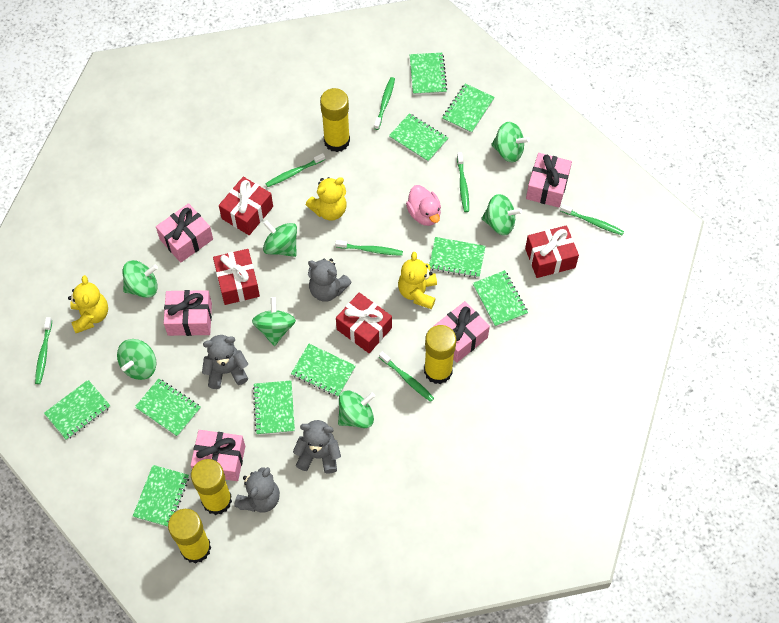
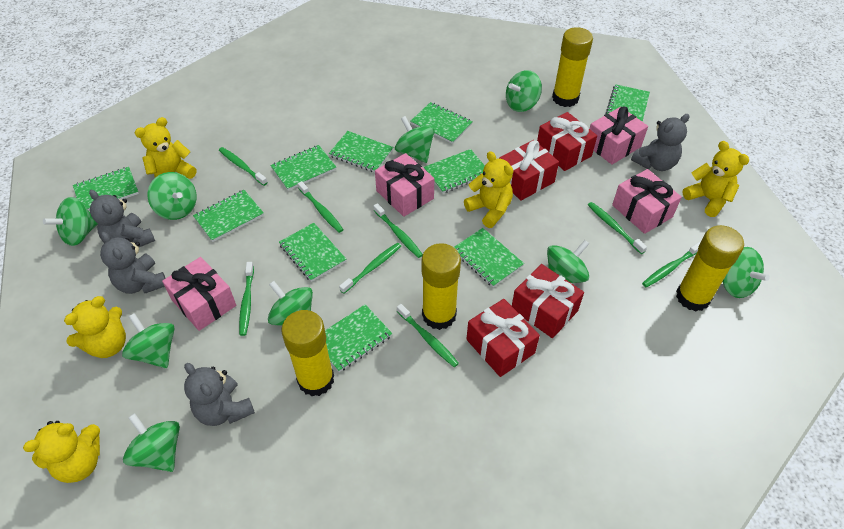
green spinning top: [117,339,156,380] [123,260,158,298] [252,297,296,346] [263,220,297,257] [338,390,375,428] [482,194,522,235] [491,122,530,162] = 7 -> [43,197,98,246] [122,313,175,368] [123,413,180,472] [147,172,197,220] [268,281,313,326] [395,116,435,163] [506,70,542,112] [547,240,589,283] [723,247,770,298] = 9
green toothbrush: [35,317,52,384] [265,153,325,187] [335,240,403,256] [374,77,395,130] [379,351,434,402] [457,152,469,212] [560,204,624,235] = 7 -> [219,147,268,186] [239,262,254,336] [298,181,344,233] [339,243,401,294] [373,203,423,258] [397,304,459,367] [588,202,647,254] [642,242,700,287] = 8
pink duck: [406,185,441,226] = 1 -> none = 0
pink gift: [156,203,213,263] [164,290,212,336] [191,430,245,481] [433,301,490,363] [526,153,572,208] = 5 -> [162,257,236,331] [375,153,434,217] [589,106,648,165] [612,169,682,234] = 4
yellow teddy bear: [68,275,108,333] [306,177,346,221] [398,252,437,309] = 3 -> [23,421,100,483] [64,296,126,358] [135,117,197,179] [464,151,513,228] [683,141,749,217] = 5

